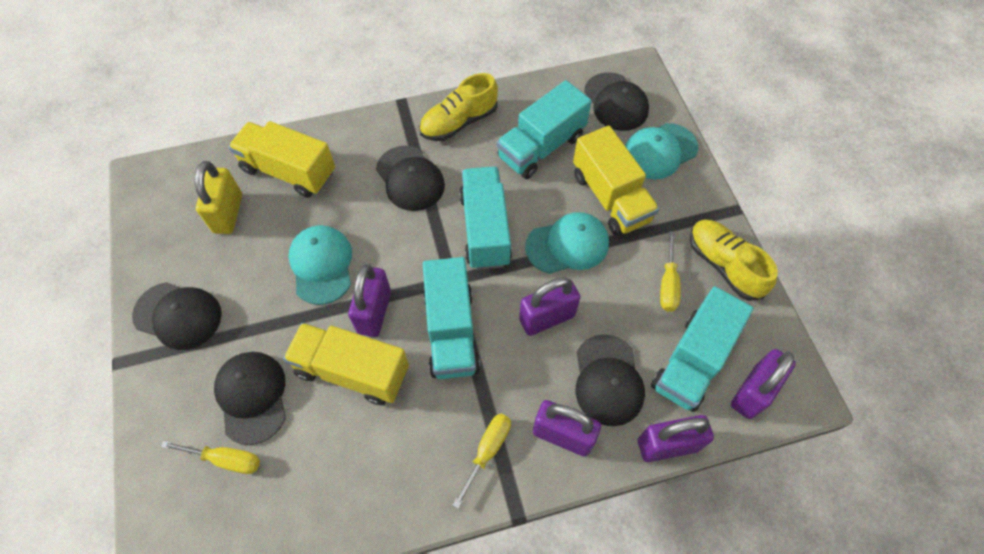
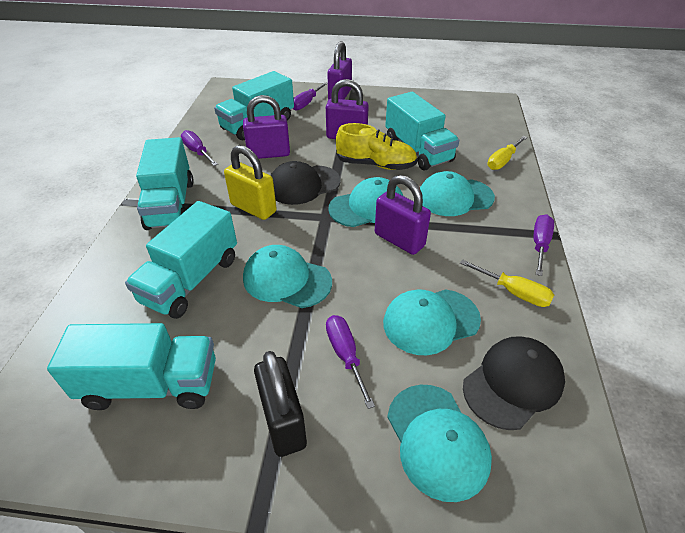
black cap: [132,282,222,350] [214,352,286,445] [376,146,445,211] [576,334,645,426] [584,72,649,131] = 5 -> [271,161,340,205] [463,336,565,430] = 2
black padlock: none = 0 -> [254,351,307,457] = 1
purple padlock: [348,264,391,337] [519,277,580,336] [533,400,601,457] [638,415,714,462] [731,349,796,419] = 5 -> [243,95,290,159] [326,79,369,139] [327,41,352,100] [375,175,431,255] = 4
purple screwdriver: none = 0 -> [181,130,218,166] [293,82,328,111] [326,315,375,409] [534,214,554,276] = 4
turquoise cap: [288,225,352,305] [525,212,609,274] [625,123,698,179] = 3 -> [243,245,332,308] [329,177,403,227] [383,289,481,355] [387,385,492,502] [420,171,495,216] = 5
turquoise truck: [423,257,480,379] [459,166,512,270] [497,80,592,179] [651,286,754,412] = 4 -> [47,323,216,410] [125,201,237,319] [136,137,194,230] [214,71,294,140] [385,92,459,170] = 5
yellow screwdriver: [161,441,260,474] [452,413,511,509] [660,231,681,312] = 3 -> [460,259,554,307] [487,136,527,170] = 2
yellow shoe: [419,73,498,141] [690,219,778,301] = 2 -> [336,123,417,170] = 1
yellow truck: [228,121,335,198] [283,323,409,405] [573,126,659,236] = 3 -> none = 0

